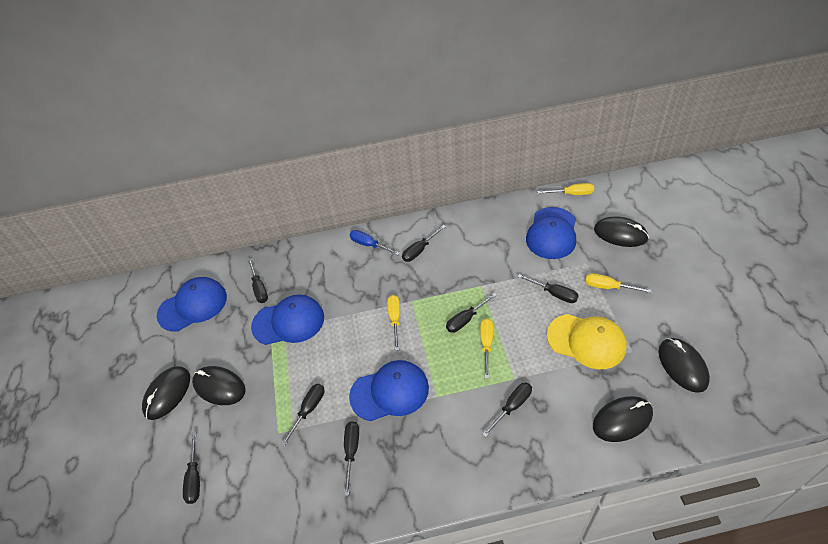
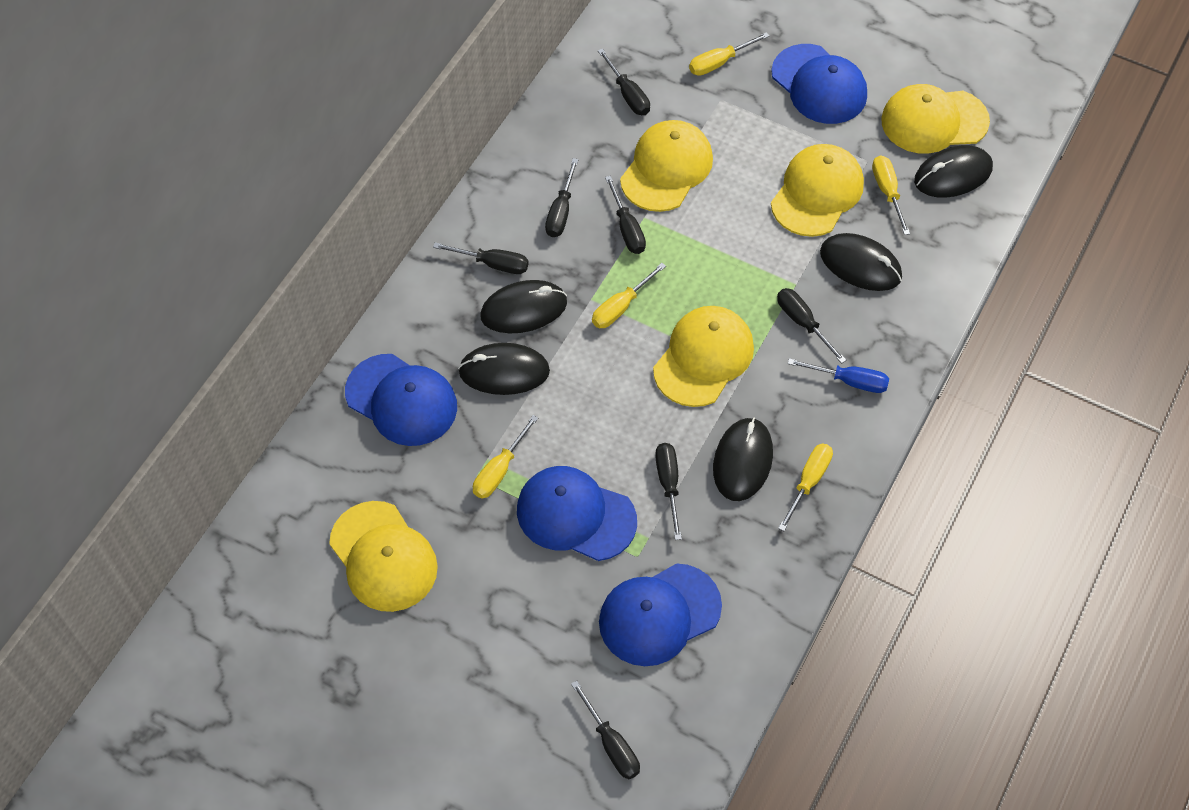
black screwdriver: [183,431,200,504] [247,258,268,303] [281,384,325,447] [344,421,359,496] [402,225,446,262] [446,293,497,333] [482,382,532,437] [518,274,579,303] = 8 -> [433,243,529,274] [545,158,579,237] [571,680,640,779] [598,49,650,115] [605,176,646,254] [655,443,682,540] [777,288,846,364] = 7
yellow cap: [547,314,627,369] = 1 -> [329,501,438,612] [620,120,713,212] [653,306,754,407] [771,144,864,237] [881,84,990,154] = 5
yellow screwdriver: [387,295,400,351] [480,318,493,379] [537,183,594,195] [585,273,652,293] = 4 -> [473,415,538,499] [592,263,666,328] [689,32,769,76] [778,443,833,531] [872,156,910,235] = 5

